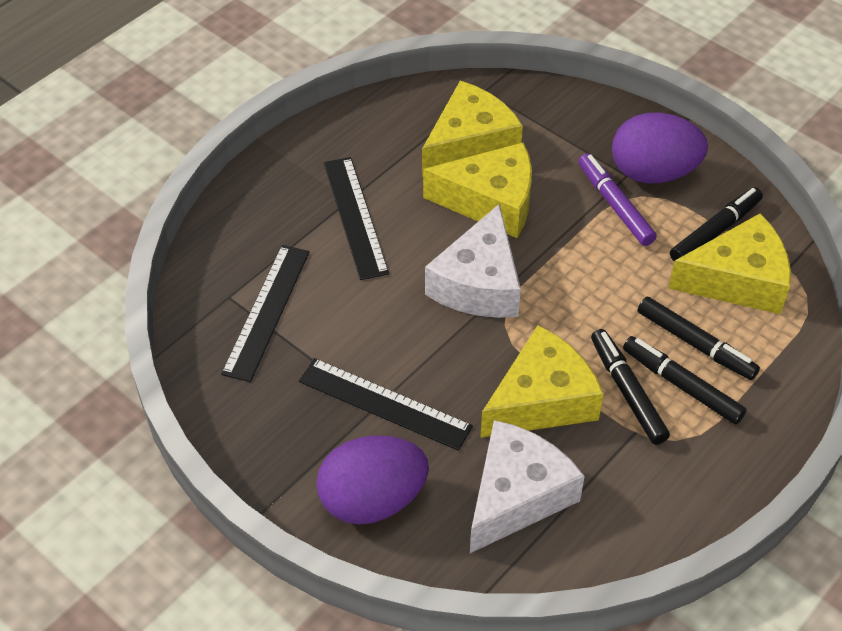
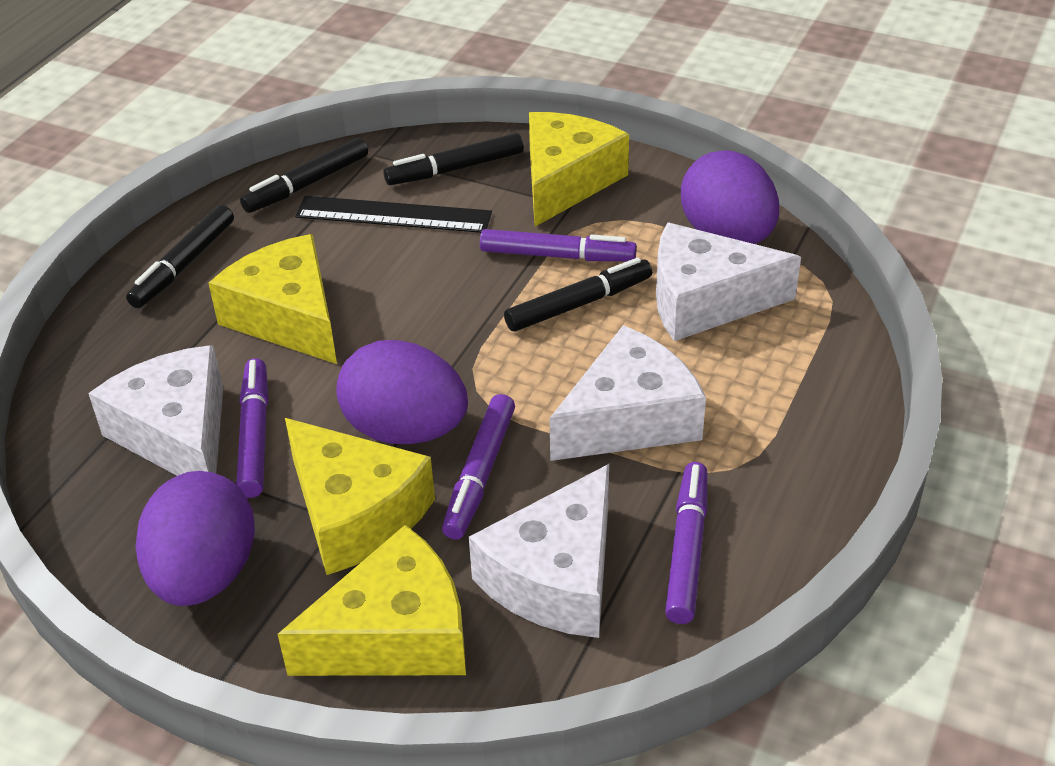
black ruler: [221,245,310,382] [299,358,473,451] [324,157,389,280] = 3 -> [295,196,492,233] = 1
purple egg: [316,435,429,524] [612,112,708,183] = 2 -> [136,471,255,606] [336,340,468,444] [681,150,779,244] = 3
purple marker: [578,153,657,246] = 1 -> [236,358,268,498] [442,394,515,540] [480,229,637,262] [665,462,707,624] = 4
white cheese: [425,204,521,318] [470,420,585,553] = 2 -> [88,345,223,476] [469,464,609,638] [549,325,706,461] [656,223,801,341] = 4

